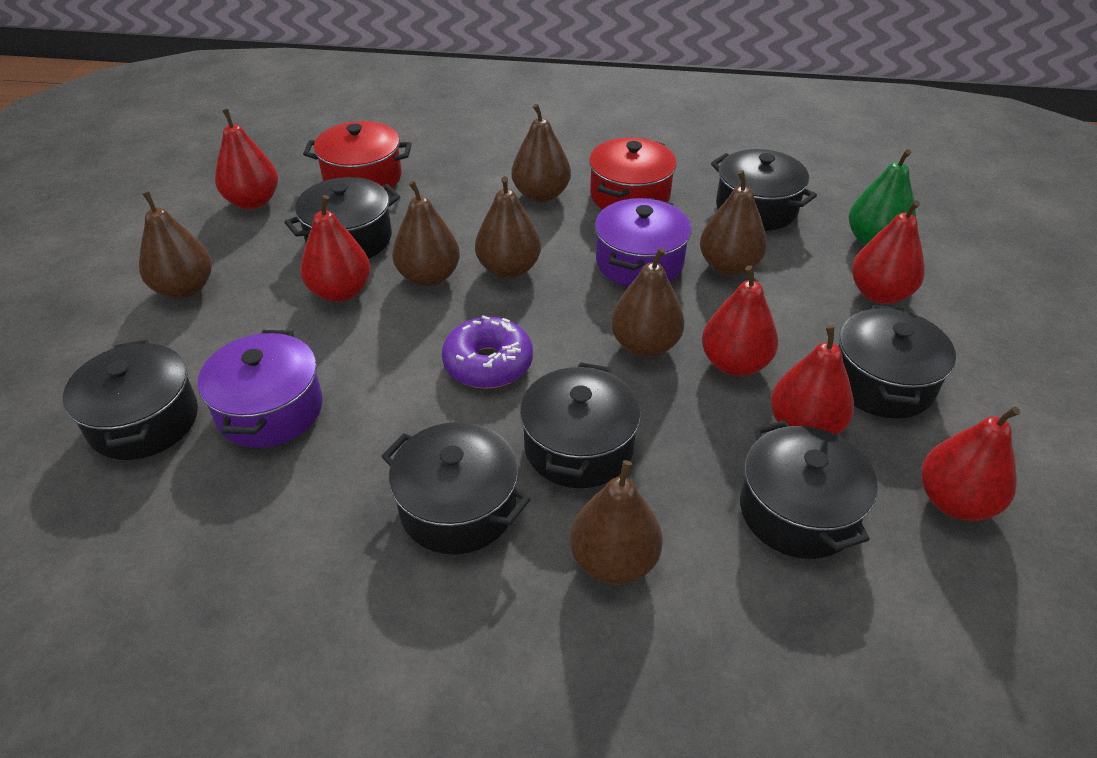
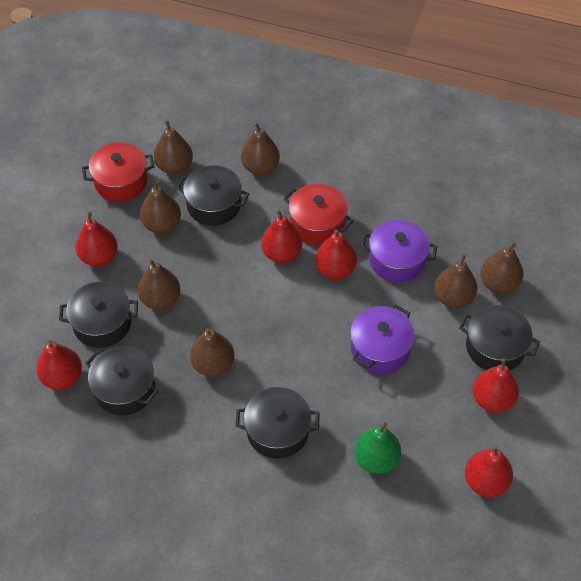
black pot: [63,339,198,460] [284,177,400,259] [381,422,531,555] [520,362,641,488] [711,149,817,231] [740,420,878,559] [838,305,956,419] = 7 -> [59,282,138,348] [85,346,159,415] [176,165,249,226] [235,387,320,459] [459,305,540,370] = 5
purple donut: [442,315,533,389] = 1 -> none = 0

